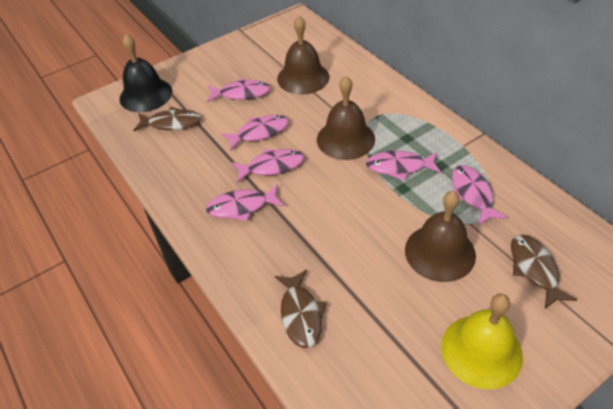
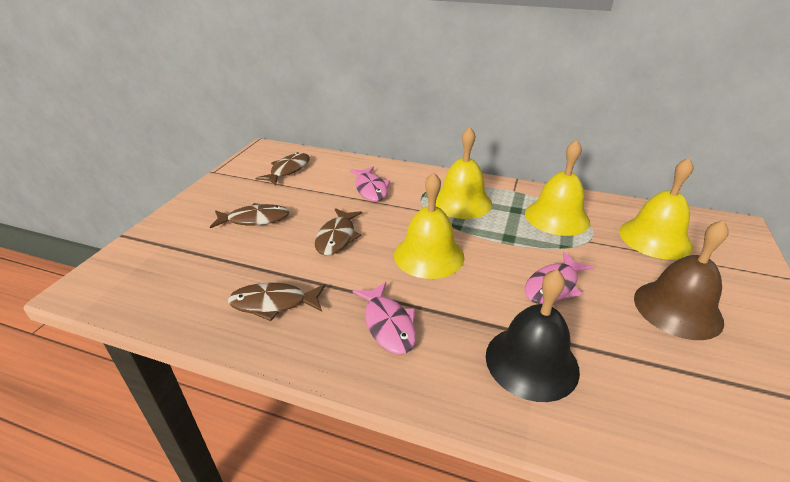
brown bell: [277,16,329,95] [317,76,375,160] [405,191,476,282] = 3 -> [634,220,729,340] = 1
brown fish: [133,107,201,131] [275,269,327,348] [511,235,577,309] = 3 -> [210,203,289,228] [228,282,325,321] [256,152,310,185] [315,208,362,255] = 4
pink fish: [206,184,284,221] [207,78,271,102] [221,115,289,150] [232,149,304,183] [366,151,441,181] [452,165,508,225] = 6 -> [349,167,390,201] [352,282,416,354] [525,252,594,304] = 3
yellow bell: [441,294,523,390] = 1 -> [394,172,465,279] [435,127,492,219] [525,139,590,236] [619,158,693,260] = 4

